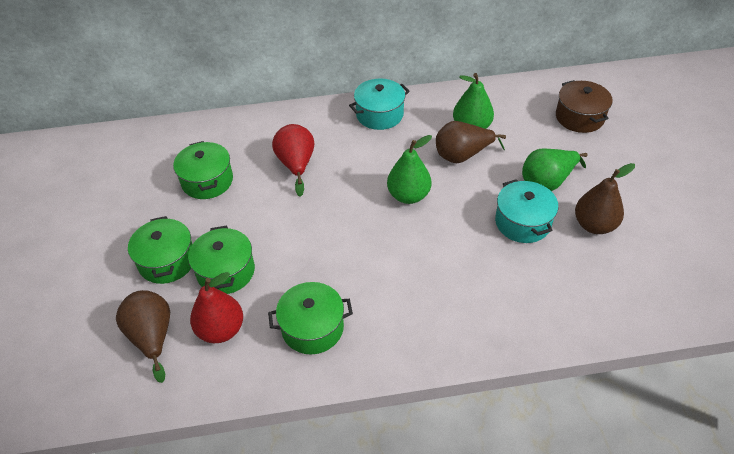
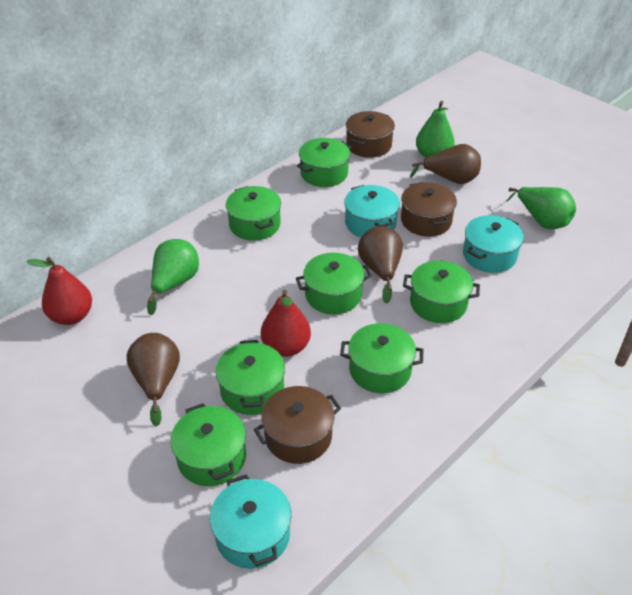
brown pot: [556,80,613,133] = 1 -> [254,386,341,464] [346,111,395,158] [401,182,457,237] = 3
green pot: [128,216,192,284] [173,141,233,199] [188,226,255,294] [268,282,353,354] = 4 -> [171,403,246,486] [216,340,285,415] [226,186,281,241] [296,253,372,314] [297,138,351,187] [340,323,423,393] [403,260,480,323] = 7
turquoise pot: [349,78,410,130] [495,179,558,243] = 2 -> [210,474,291,569] [344,185,400,238] [463,215,524,273] = 3

